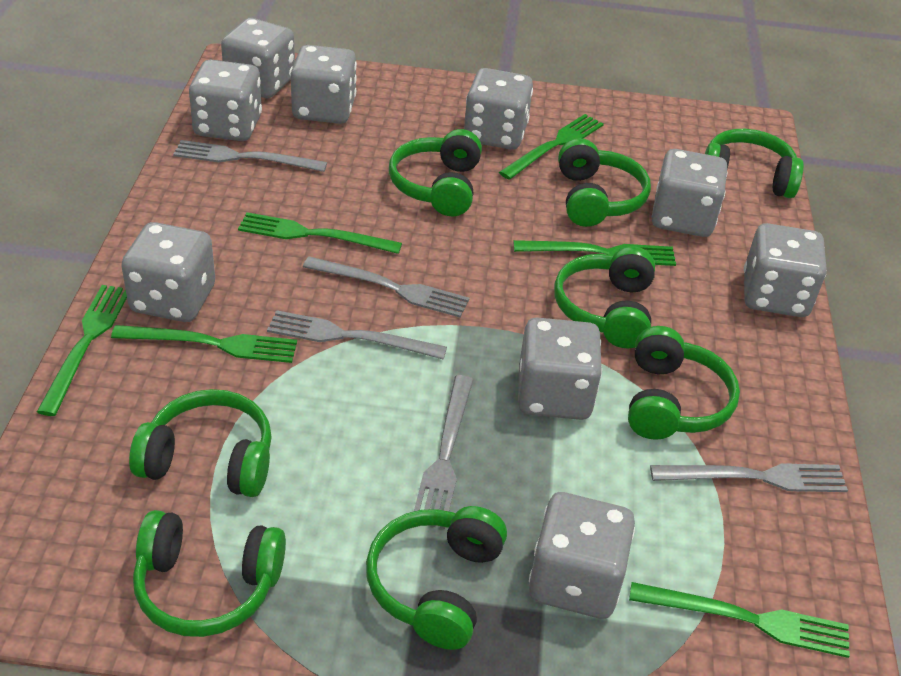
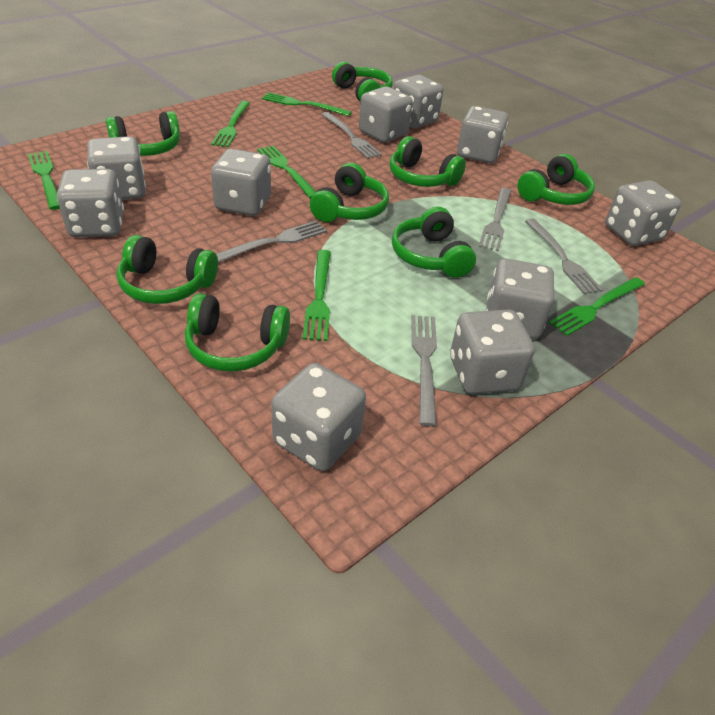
grey dice: [121,222,215,322] [189,59,262,141] [221,18,295,98] [291,45,357,124] [464,68,533,150] [518,317,602,420] [529,492,635,619] [652,149,728,237] [744,223,827,317] = 9 -> [57,169,124,237] [87,136,146,200] [211,149,271,216] [271,363,366,471] [359,86,413,142] [394,75,443,128] [450,310,535,394] [457,106,508,163] [486,258,554,339] [605,180,681,246] = 10

